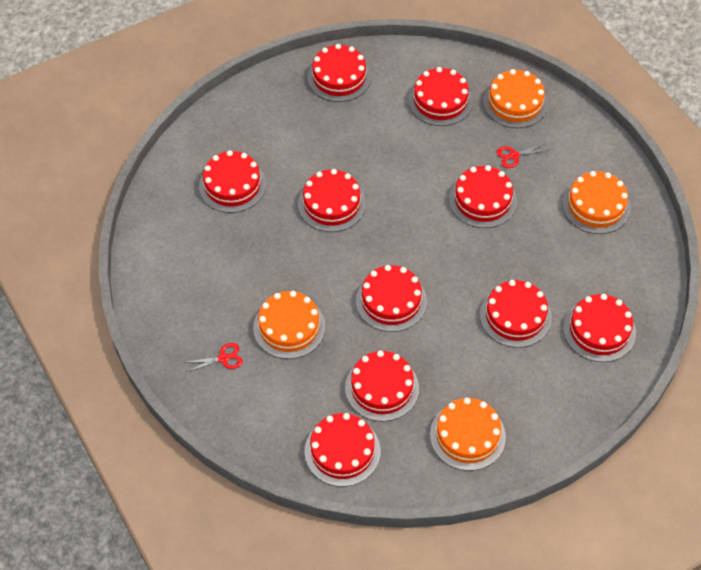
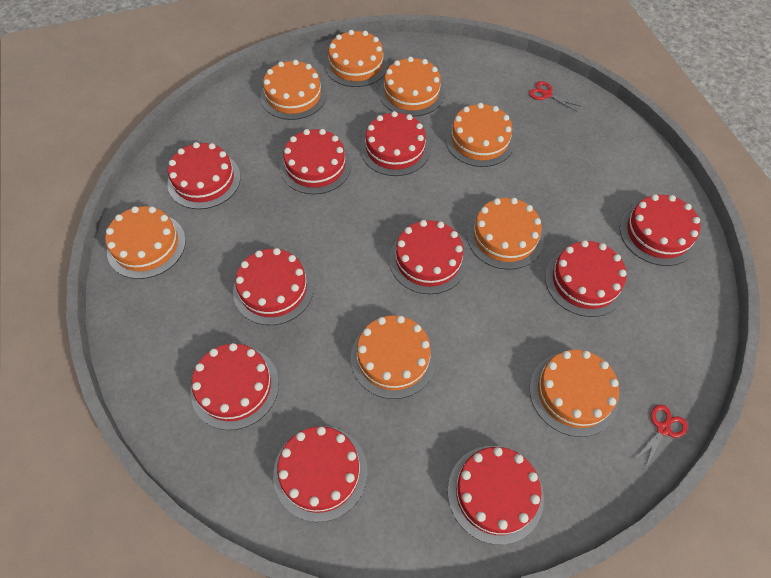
orange cake: [253,291,325,359] [430,398,506,471] [483,69,548,128] [562,171,631,234] = 4 -> [105,206,186,279] [261,60,327,120] [325,30,388,87] [351,315,436,399] [379,57,445,117] [445,103,515,167] [467,198,544,270] [530,350,619,437] = 8

